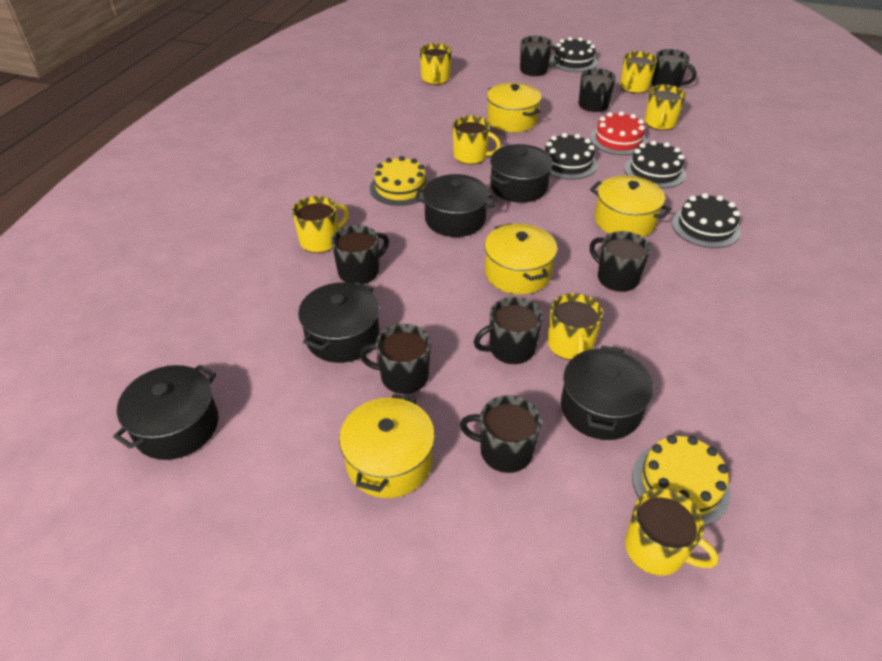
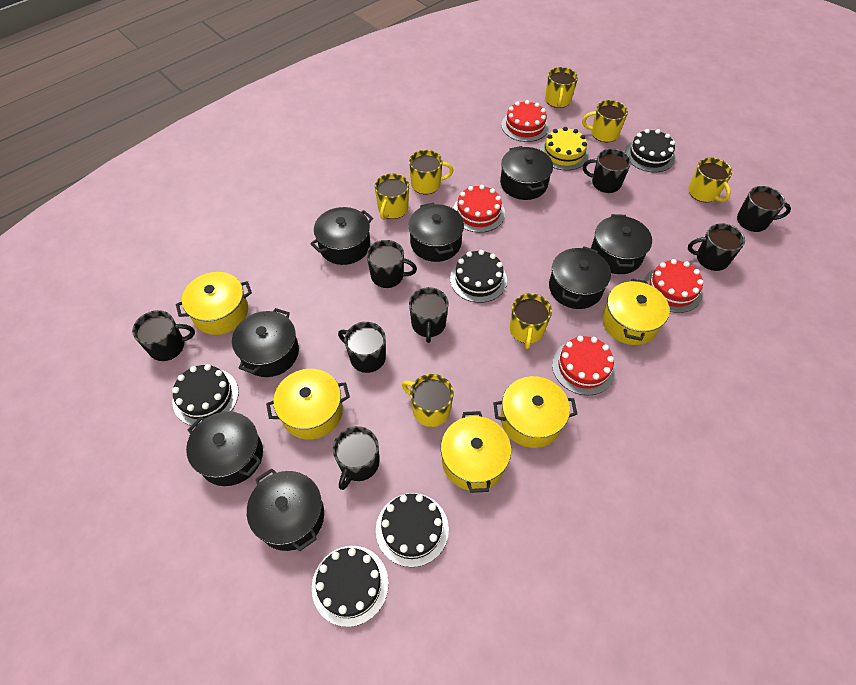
black cake: [545,133,598,180] [550,37,598,72] [624,141,686,188] [672,193,741,248] = 4 -> [172,364,239,426] [312,546,389,627] [376,493,449,567] [450,250,507,303] [625,129,675,172] = 5
black pot: [113,365,219,460] [298,282,379,363] [415,174,497,237] [490,144,553,203] [561,346,654,440] = 5 -> [186,411,263,486] [232,308,299,377] [247,468,324,551] [310,207,373,265] [408,203,464,262] [500,146,553,200] [549,246,611,309] [591,214,652,274] = 8
red cake: [590,111,647,155] = 1 -> [453,185,505,233] [501,100,549,142] [552,336,616,395] [644,259,704,313] = 4
yellow cake: [370,156,430,206] [632,435,731,526] = 2 -> [540,127,589,171] = 1
yellow pot: [339,394,435,498] [484,223,557,294] [487,83,542,132] [590,176,672,237] = 4 -> [176,272,252,335] [266,369,350,439] [441,411,511,493] [493,376,577,448] [602,278,669,345] = 5

